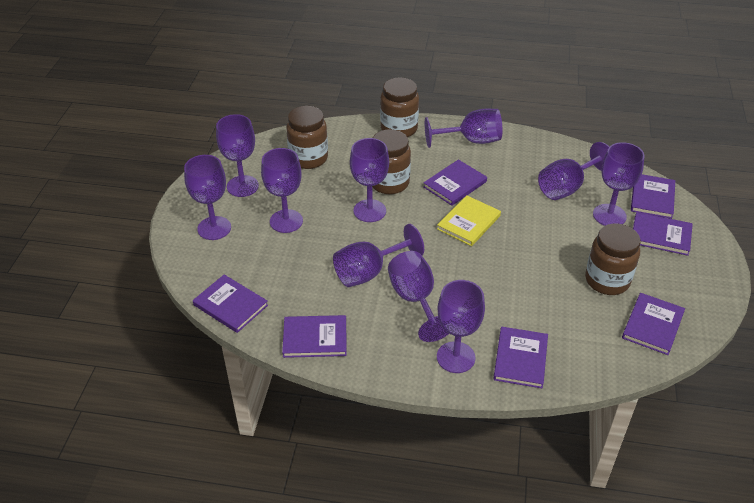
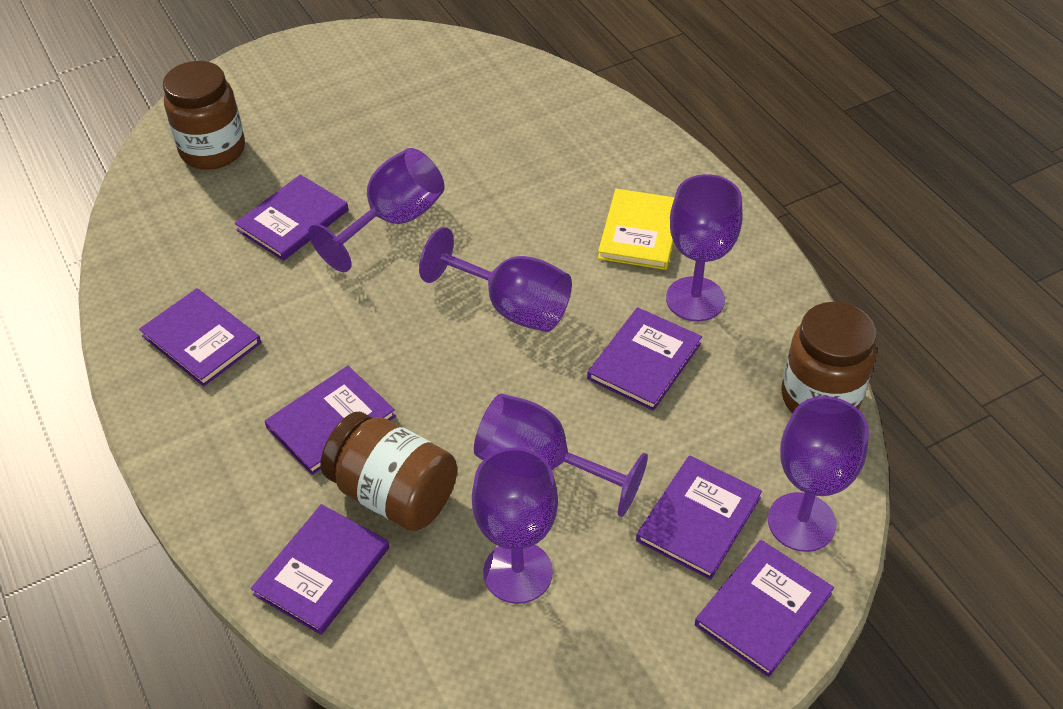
brown jar: [286,106,328,169] [372,129,411,194] [380,77,419,137] [585,223,641,295] = 4 -> [163,61,245,170] [320,412,457,531] [781,302,877,413] = 3
purple goblet: [184,155,231,240] [216,114,259,197] [261,148,303,233] [333,224,424,287] [350,138,389,222] [388,251,449,342] [425,109,502,148] [437,280,485,373] [538,142,609,200] [593,142,645,226] = 10 -> [308,148,445,272] [419,227,572,332] [472,447,558,604] [474,394,648,517] [666,174,743,321] [768,396,869,552] = 6

